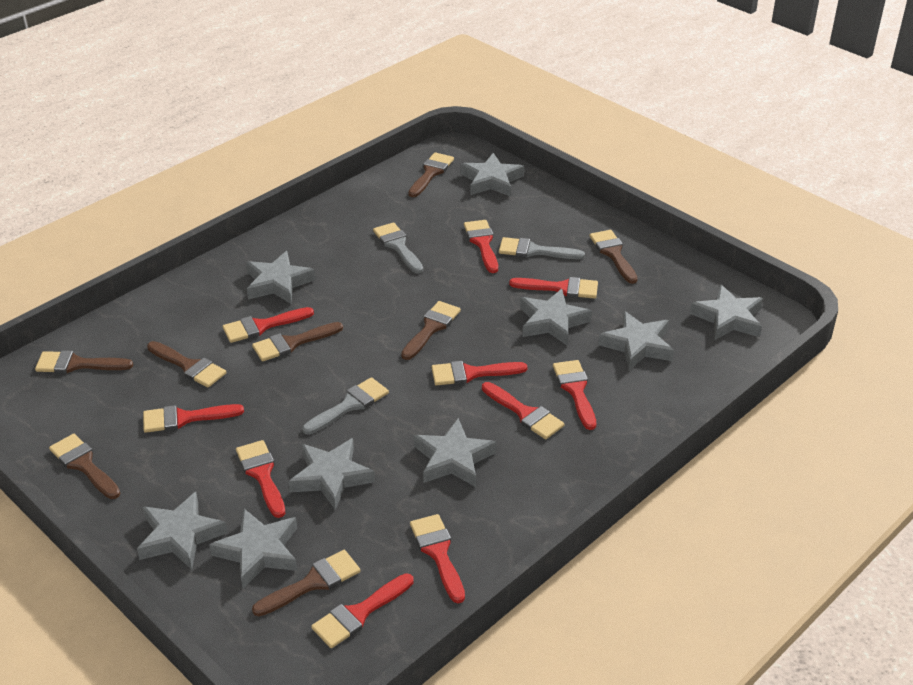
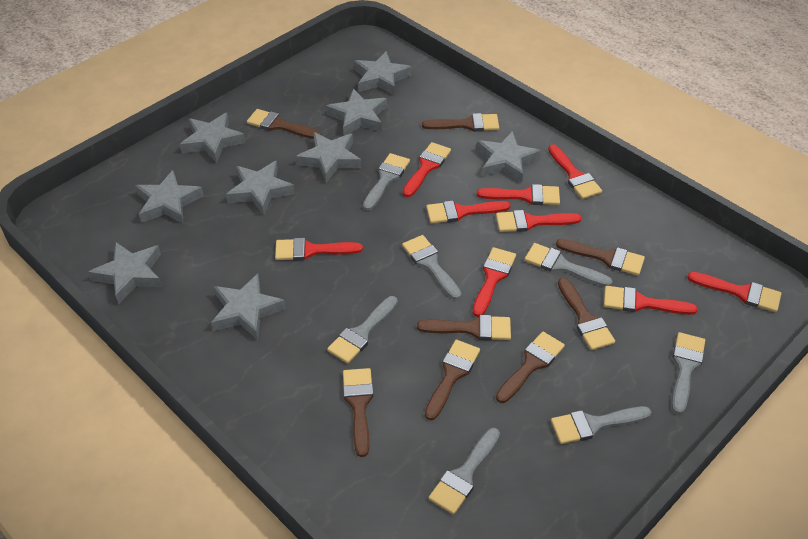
grey brush: [302,377,389,435] [373,222,423,274] [499,237,585,259] = 3 -> [327,296,398,363] [363,153,410,211] [402,235,461,300] [428,428,500,514] [524,243,613,287] [551,406,651,444] [672,332,705,414] = 7
red brush: [143,404,244,433] [223,307,314,343] [236,440,285,518] [311,573,413,648] [410,514,465,603] [431,361,527,385] [464,220,498,273] [482,382,564,439] [509,277,598,299] [553,360,596,430] = 10 -> [275,238,363,260] [403,142,451,197] [426,200,511,223] [473,247,516,317] [477,184,560,205] [496,210,581,232] [548,144,602,199] [604,286,697,315] [687,272,781,312] = 9

